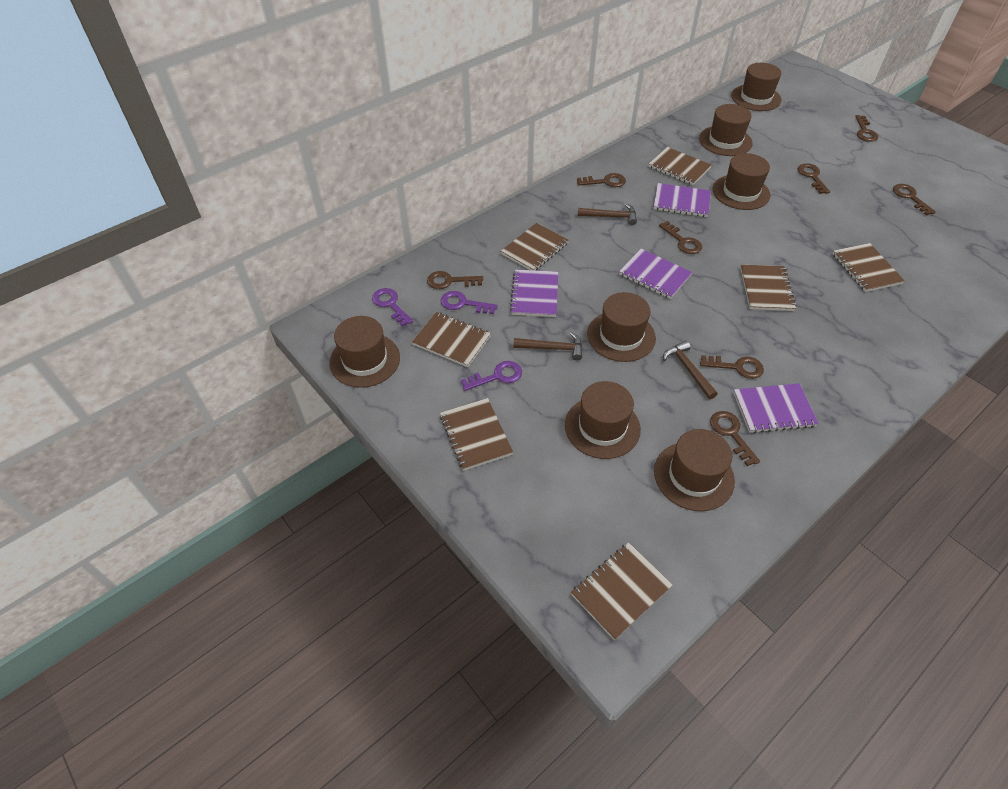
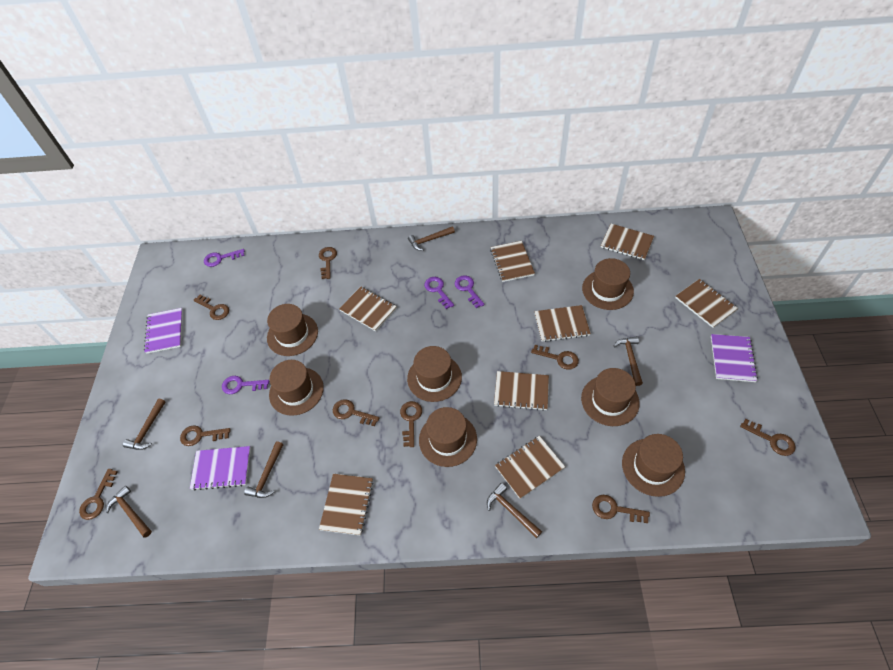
brown hammer: [513,332,582,361] [578,204,637,225] [663,341,718,399] = 3 -> [106,486,152,538] [123,399,166,450] [244,441,283,498] [408,226,455,251] [487,483,542,538] [614,336,643,386] = 6
brown key: [427,271,483,289] [577,173,626,187] [659,221,702,254] [700,355,764,379] [710,411,760,466] [798,163,830,194] [855,115,878,142] [893,184,936,215] = 8 -> [79,469,118,520] [180,425,231,446] [193,295,229,320] [319,247,337,279] [333,399,379,426] [400,401,422,447] [531,345,579,370] [592,495,650,523] [740,419,796,456] = 9
brown notebook: [412,312,491,367] [440,398,513,471] [501,223,569,270] [571,542,673,640] [648,147,712,185] [740,265,796,311] [832,243,905,292] = 7 -> [319,474,374,536] [339,287,397,331] [490,241,535,282] [494,371,549,411] [495,436,565,499] [534,305,591,342] [601,224,654,260] [675,279,738,328] = 8
purple key: [372,288,413,327] [441,291,498,314] [461,361,522,391] = 3 -> [204,249,245,267] [222,376,269,394] [424,277,454,309] [455,275,485,308] = 4
purple notebook: [510,269,558,317] [619,249,692,299] [653,183,711,217] [733,383,819,433] = 4 -> [144,308,183,354] [190,446,251,490] [711,334,758,382] = 3

